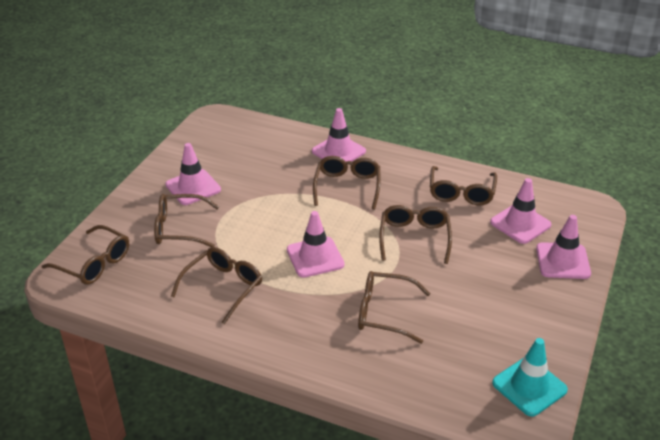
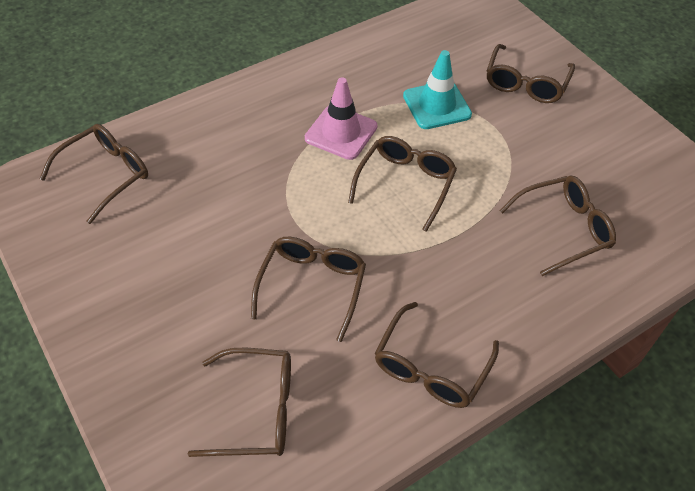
pink traffic cone: [165,143,221,205] [287,211,344,278] [312,108,366,161] [490,178,551,244] [536,215,591,279] = 5 -> [305,77,377,160] = 1

